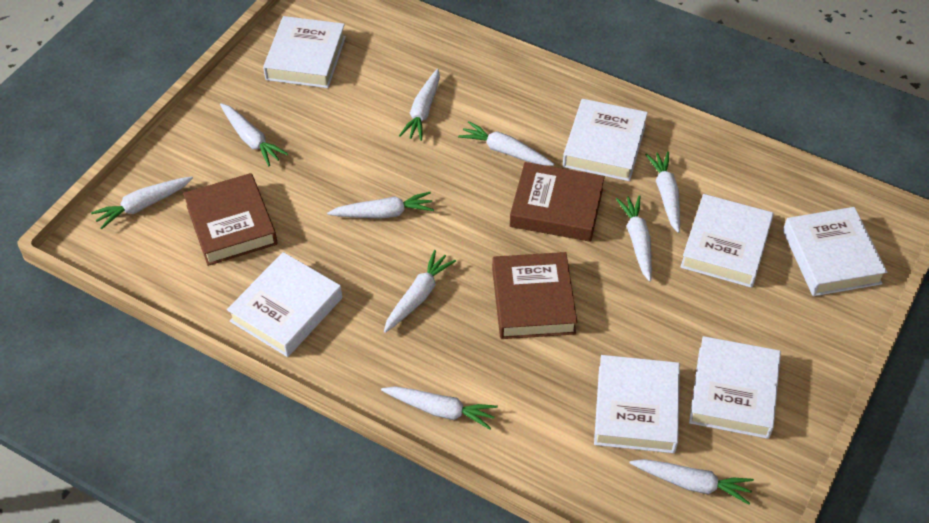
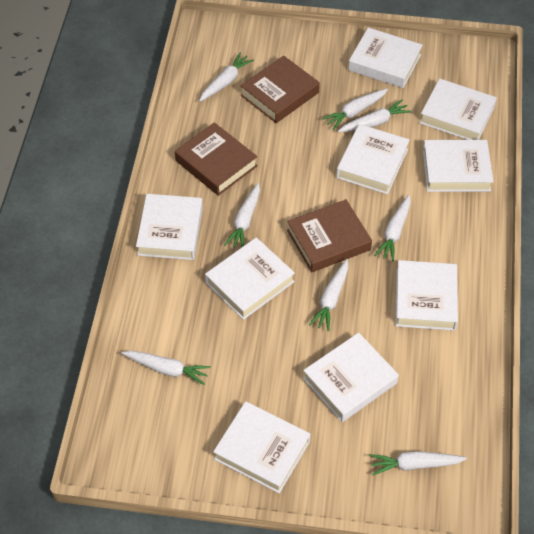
white book: [227,252,342,357] [263,16,346,88] [563,99,648,181] [594,355,680,453] [680,194,774,288] [689,336,781,439] [783,207,887,296] = 7 -> [136,194,203,260] [205,237,295,320] [213,401,310,493] [303,333,399,422] [336,124,410,194] [348,27,423,88] [395,260,458,331] [419,78,497,140] [423,140,494,192] = 9
white carrot: [91,176,193,229] [220,103,288,166] [327,192,434,219] [381,386,498,429] [384,250,456,333] [399,69,440,141] [458,121,554,166] [616,195,652,282] [630,459,754,505] [645,151,680,233] = 10 -> [121,351,211,385] [199,52,254,102] [224,183,260,248] [309,259,348,331] [322,89,388,130] [338,99,412,132] [369,451,467,475] [374,195,411,261] = 8

